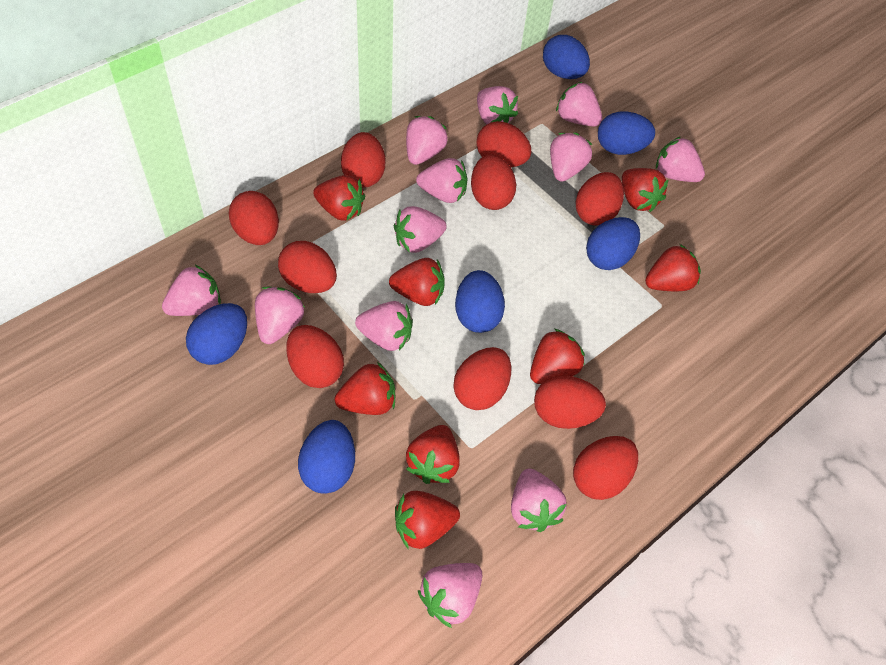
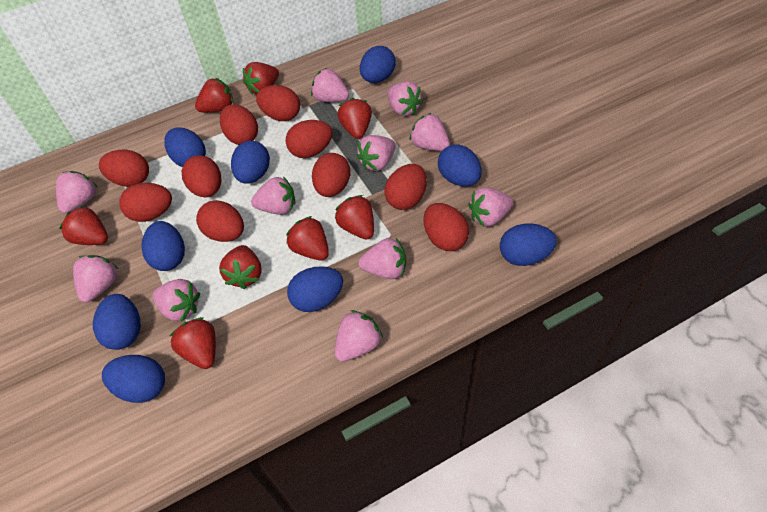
blue egg: [186,303,247,365] [298,420,355,494] [455,270,505,333] [543,35,590,79] [586,217,640,270] [598,111,655,155] = 6 -> [93,294,141,350] [102,355,165,403] [141,221,185,271] [164,127,206,167] [231,140,270,184] [287,266,343,312] [360,46,396,83] [438,144,482,186] [500,224,557,266] = 9
pink strawberry: [162,264,221,316] [255,287,304,344] [355,301,413,351] [394,206,447,253] [406,116,448,165] [416,158,467,203] [418,563,482,628] [477,86,518,124] [511,469,567,532] [550,133,592,181] [556,82,603,126] [656,137,705,182] = 12 -> [56,171,97,213] [73,255,118,302] [152,279,201,322] [251,176,295,215] [311,68,349,102] [335,310,383,362] [356,135,396,171] [359,238,406,279] [387,81,423,116] [410,113,450,151] [468,187,514,227] = 11

